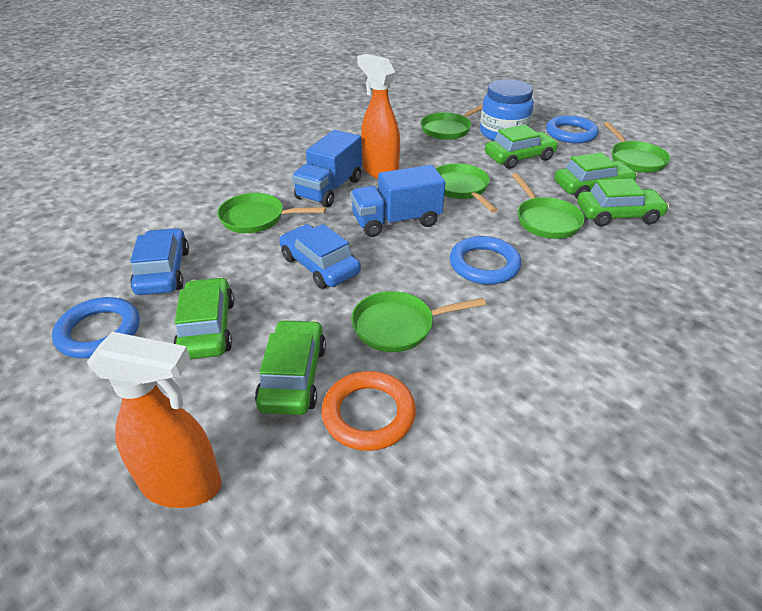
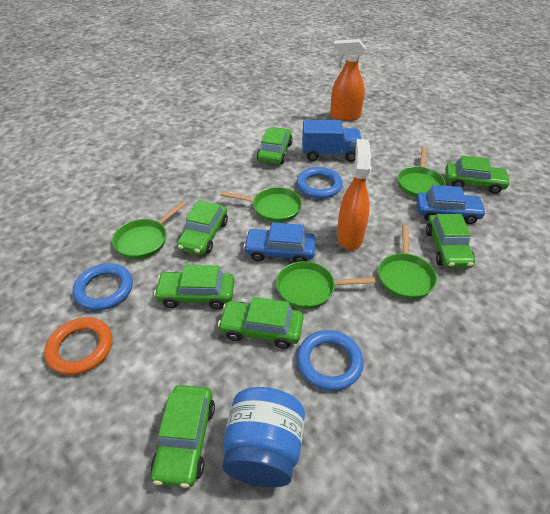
blue truck: [292,130,362,207] [351,165,445,237] = 2 -> [302,120,361,162] = 1
green car: [173,277,234,359] [255,319,326,415] [485,125,559,169] [554,152,637,198] [577,179,669,226] = 5 -> [151,385,215,488] [154,265,234,309] [177,200,228,255] [218,297,303,349] [257,127,293,164] [426,214,475,268] [445,156,511,194] = 7
green pan: [217,193,326,233] [351,291,486,352] [420,104,483,140] [435,163,498,213] [512,173,585,239] [604,122,671,173] = 6 -> [112,201,186,259] [220,187,302,222] [276,261,375,309] [378,225,437,299] [398,147,445,197] = 5

